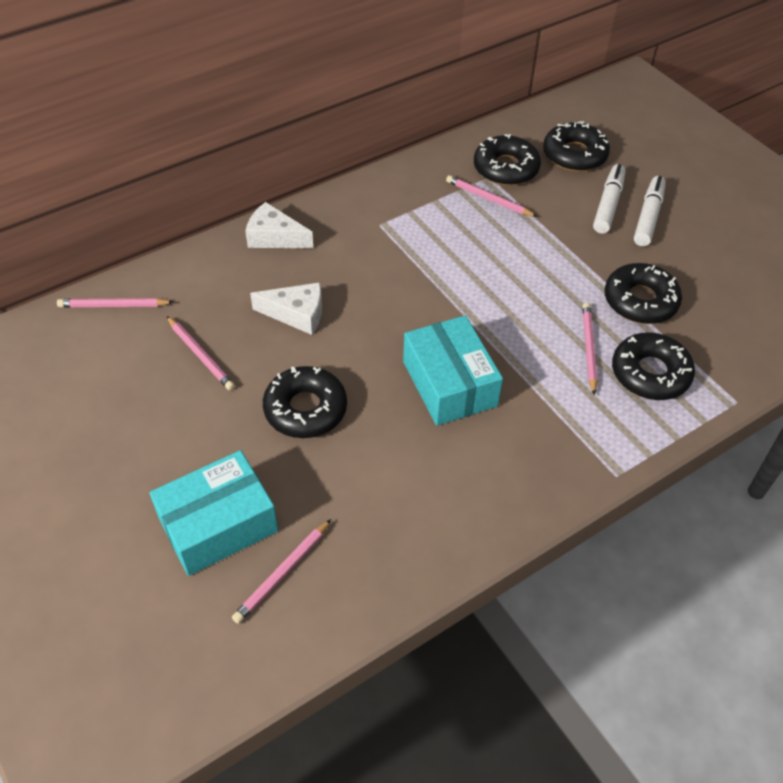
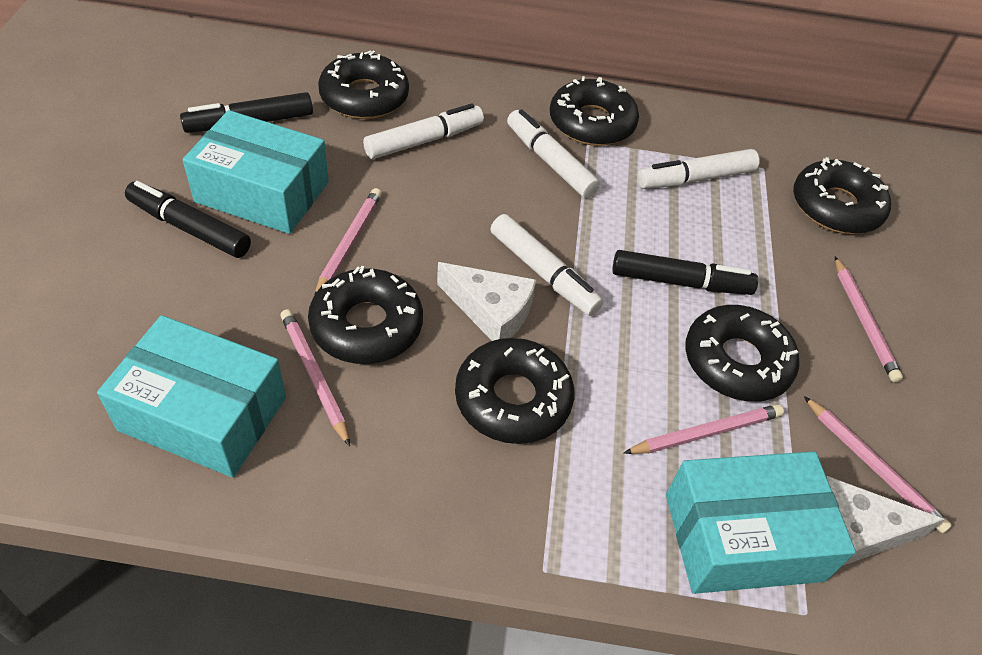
black donut: [263,366,347,438] [474,134,541,186] [543,121,610,172] [604,263,682,324] [612,332,695,400] = 5 -> [308,266,423,364] [318,51,409,119] [455,338,574,444] [550,76,639,146] [685,305,800,402] [793,157,891,234] = 6
black marker: none = 0 -> [125,181,251,258] [180,92,313,133] [612,250,758,295] = 3
turquoise box: [149,450,278,576] [403,315,503,426] = 2 -> [97,315,286,477] [182,110,329,234] [666,451,856,594] = 3
white marker: [593,164,626,234] [634,176,666,246] = 2 -> [363,103,484,159] [490,214,604,316] [507,109,600,198] [638,149,759,189] = 4

